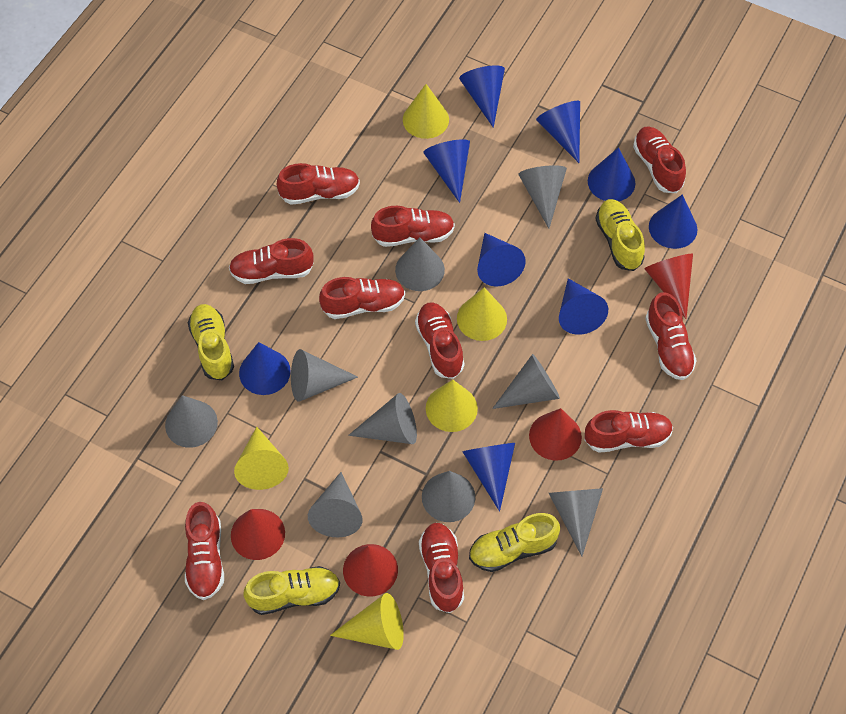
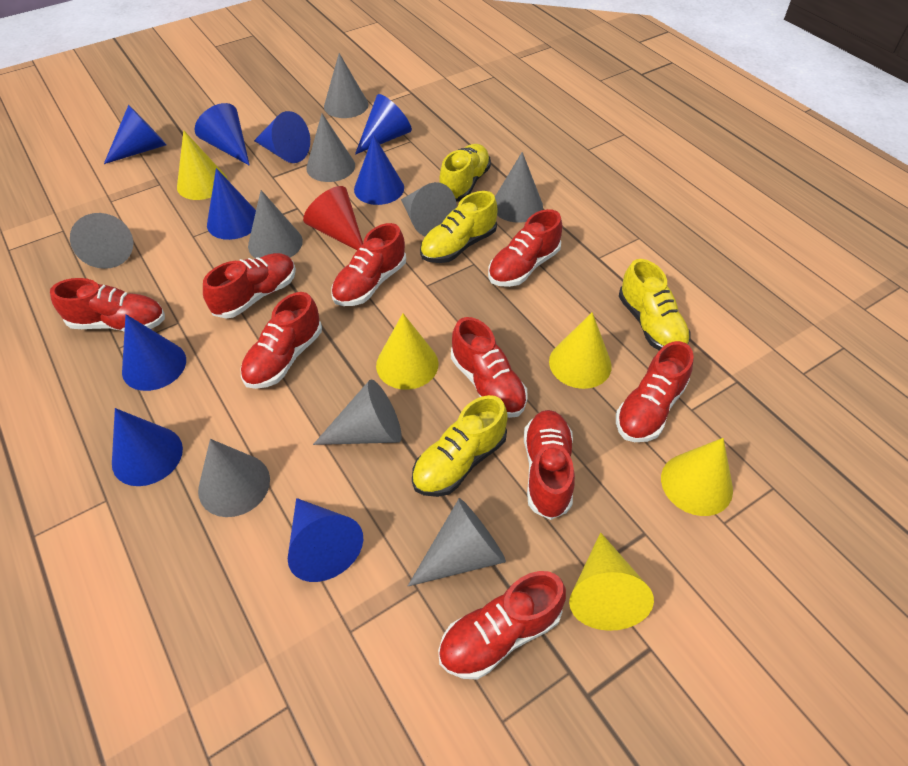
red cone: [231,509,285,560] [343,544,398,597] [529,408,582,461] [644,254,693,319] = 4 -> [303,186,363,250] = 1
red shoe: [185,502,224,600] [229,238,314,284] [277,163,360,205] [319,277,405,319] [371,206,455,247] [415,302,464,379] [419,523,464,613] [584,410,673,453] [633,126,686,193] [645,292,697,380] = 10 -> [50,278,165,331] [203,253,296,318] [241,292,322,389] [331,223,406,306] [438,571,566,680] [451,317,528,418] [488,209,562,287] [524,410,575,520] [616,341,694,442] = 9

